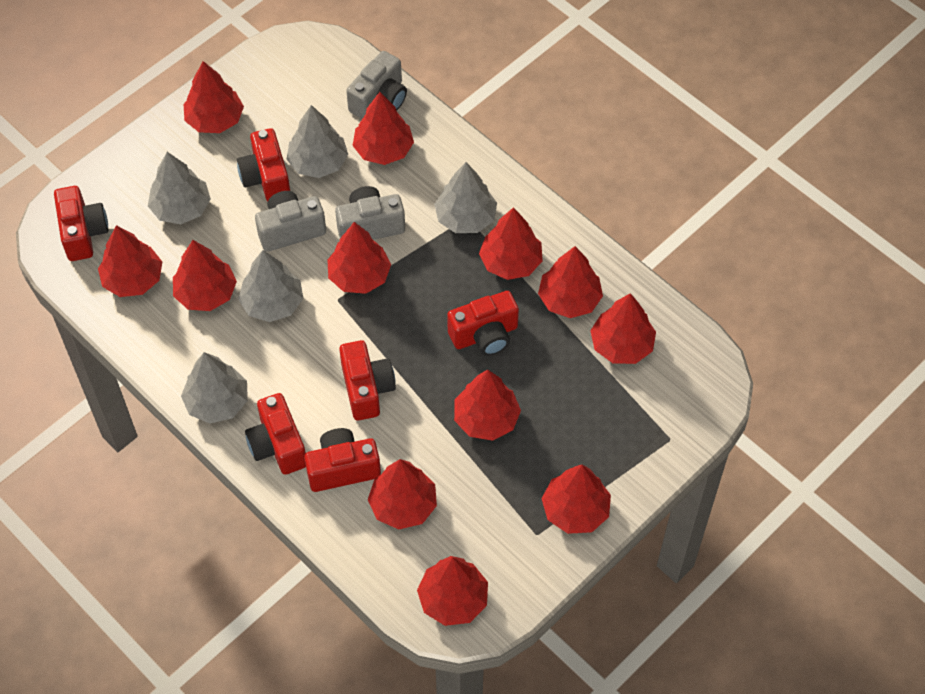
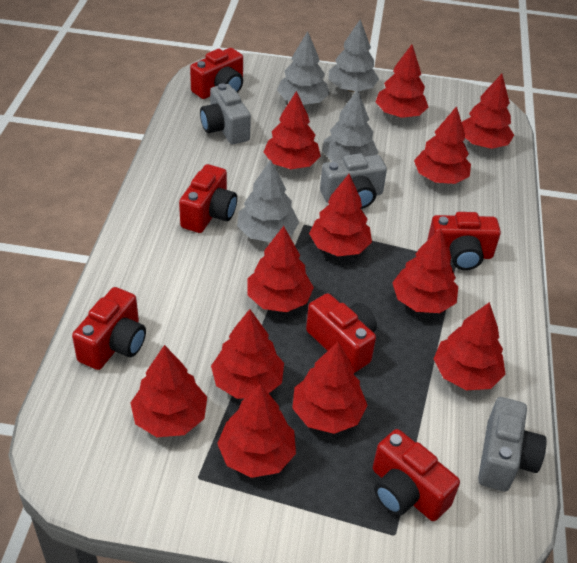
grey tree: [148,152,211,224] [181,352,248,424] [238,250,303,322] [286,105,348,178] [434,162,497,233] = 5 -> [237,159,299,242] [277,31,329,105] [322,89,379,161] [328,19,379,92] = 4

